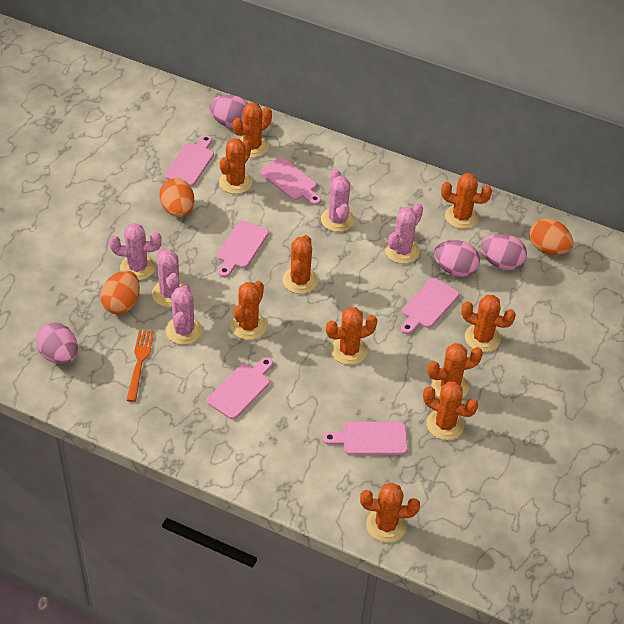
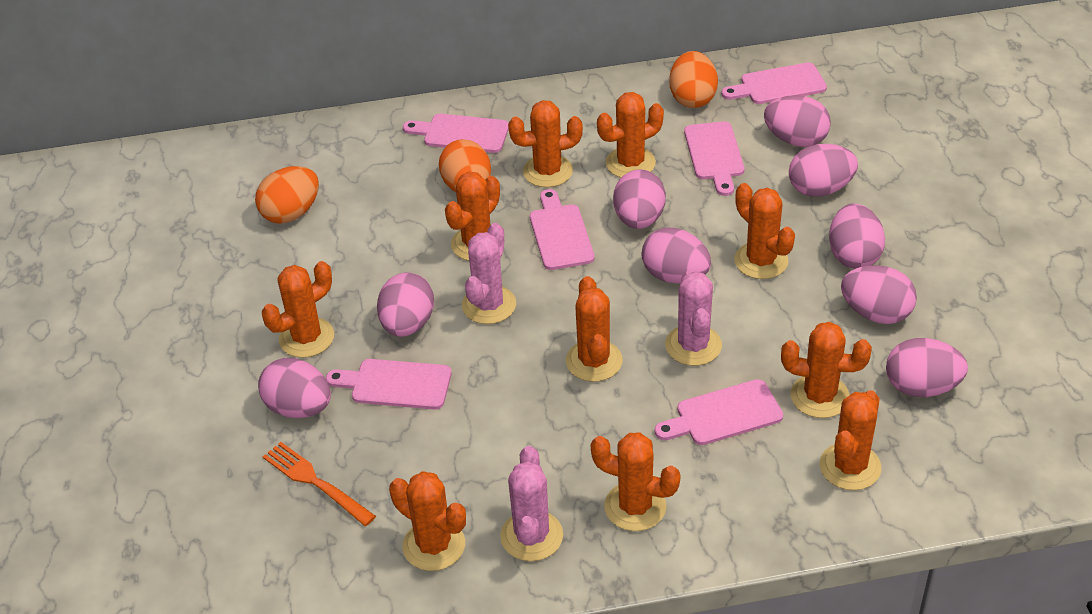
pink cactus: [109,223,162,280] [152,248,183,307] [166,284,202,345] [321,169,355,232] [385,203,423,264] = 5 -> [462,223,516,324] [500,446,563,561] [665,271,722,366] = 3
pink egg: [36,322,78,365] [209,95,248,128] [434,240,480,277] [481,234,527,270] = 4 -> [258,358,331,418] [377,273,434,337] [613,169,666,229] [641,227,711,284] [764,95,831,147] [789,144,858,197] [829,203,885,269] [841,265,917,324] [886,338,968,397] = 9

